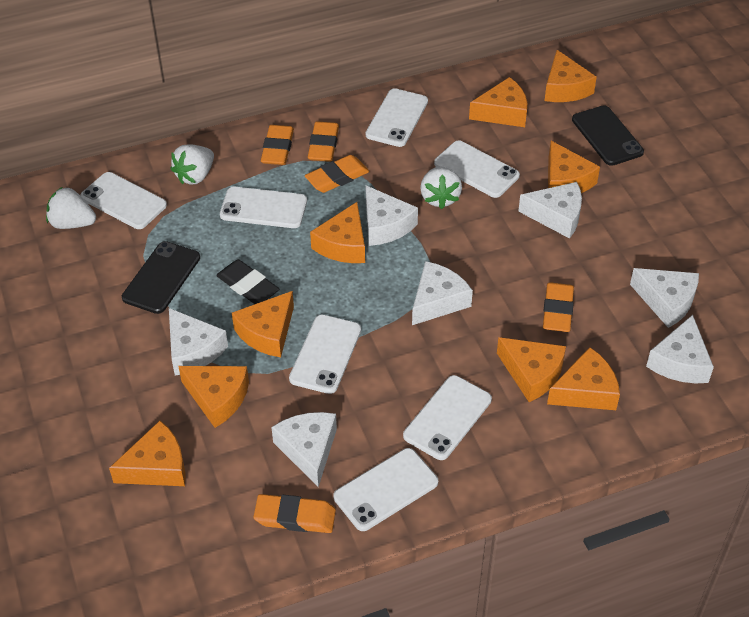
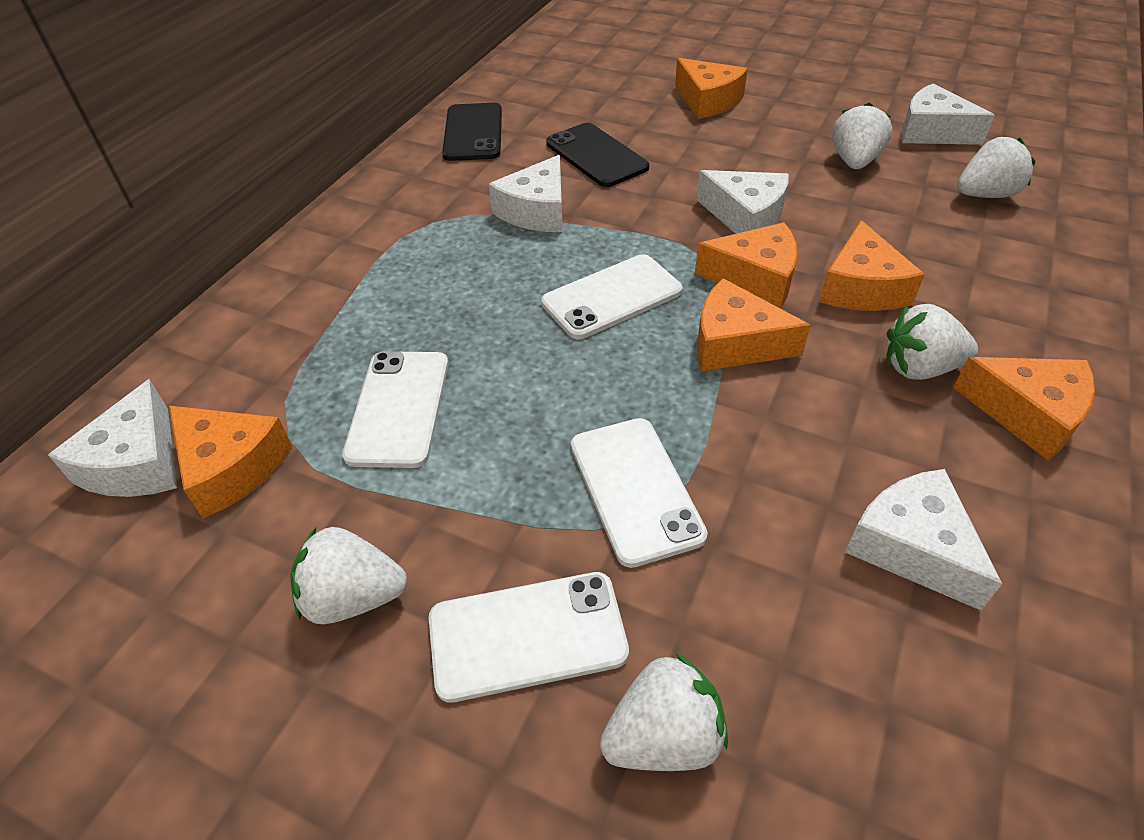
black eraser: [216,260,279,304] = 1 -> none = 0
orange cheese: [109,421,186,486] [178,366,249,428] [232,291,294,357] [310,202,365,263] [469,77,527,127] [497,337,566,402] [544,50,597,102] [547,347,620,410] [548,141,600,193] = 9 -> [169,406,292,518] [675,58,748,119] [695,222,798,308] [697,278,811,371] [819,220,925,311] [953,357,1095,461] = 6
orange eraser: [253,494,336,533] [261,125,294,165] [305,155,369,193] [308,121,339,162] [543,282,574,332] = 5 -> none = 0
white cheese: [169,308,228,376] [271,412,337,487] [366,186,418,246] [412,261,473,325] [518,182,582,239] [630,268,699,328] [646,315,714,383] = 7 -> [48,379,177,497] [489,155,563,232] [697,170,789,234] [845,469,1002,610] [901,83,995,145] = 5
white phone: [80,172,167,229] [220,187,307,228] [289,315,361,394] [334,448,438,531] [365,88,428,147] [403,375,492,460] [434,140,520,198] = 7 -> [342,351,449,468] [429,572,629,703] [541,254,683,339] [571,418,708,568] = 4
white strawberry: [46,187,96,229] [170,145,214,184] [420,166,462,209] = 3 -> [290,527,407,624] [600,653,728,771] [832,102,892,169] [886,304,978,380] [957,137,1035,198] = 5

